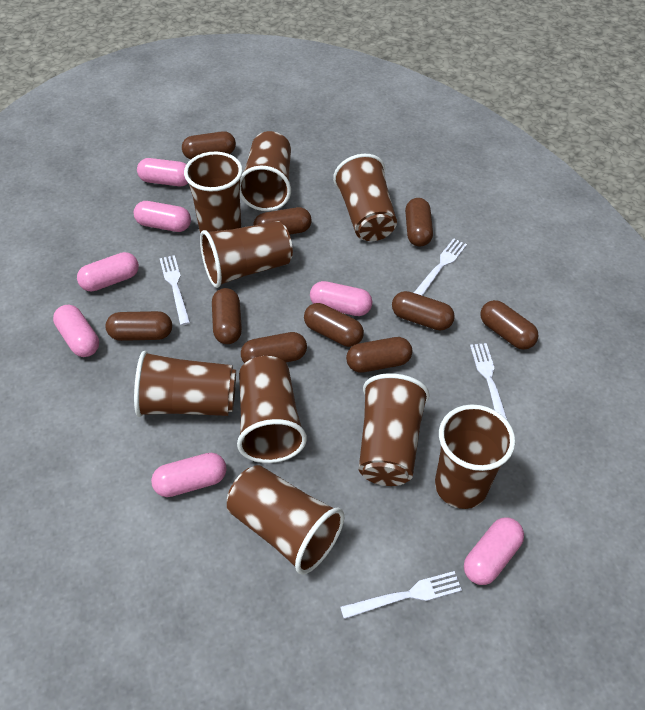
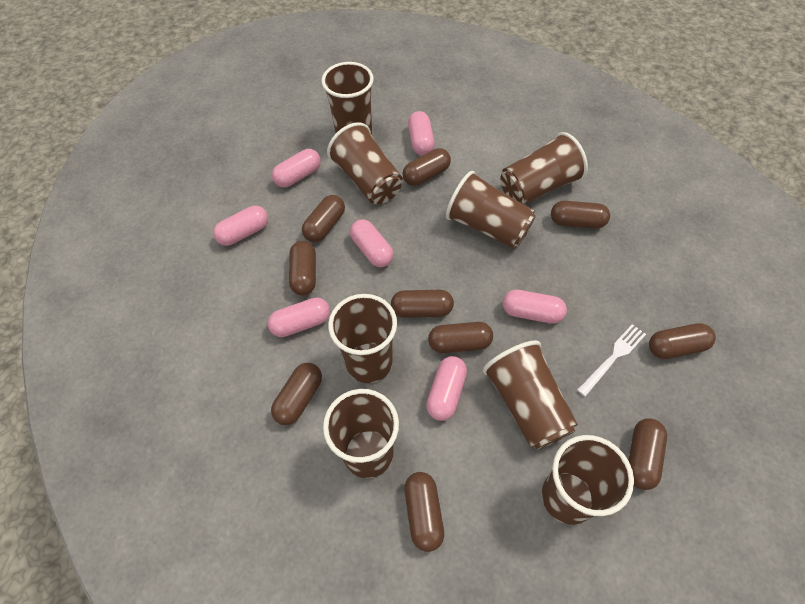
brown cup: [134,351,236,417] [184,152,243,234] [200,221,293,288] [227,465,344,575] [237,356,307,463] [240,131,291,211] [333,154,397,241] [359,373,430,486] [435,404,515,509] = 9 -> [321,62,374,135] [323,389,399,478] [327,122,403,204] [328,294,397,383] [446,171,536,248] [483,340,578,450] [500,132,588,204] [542,435,634,525] = 8
white fork: [159,255,190,325] [340,571,462,619] [414,239,467,296] [470,343,508,421] = 4 -> [577,324,646,397] = 1

